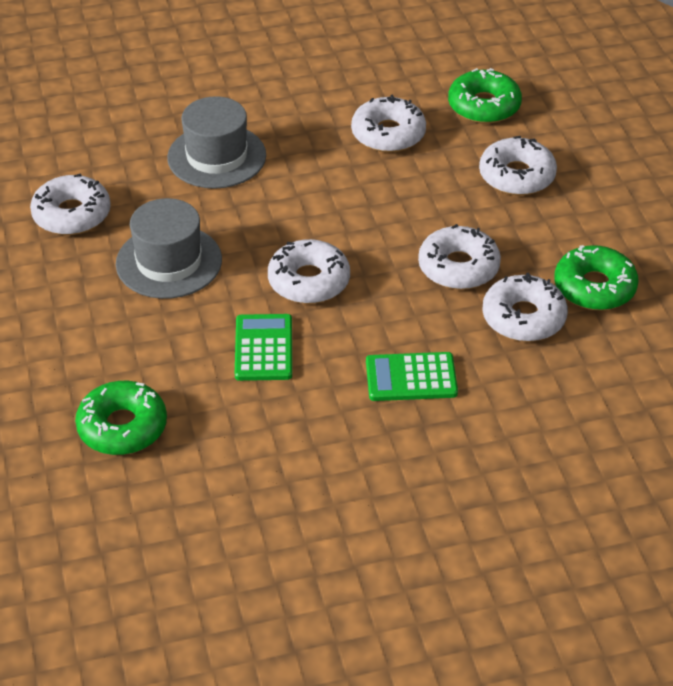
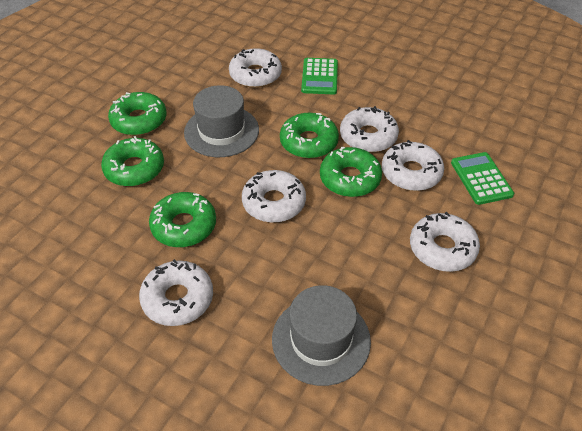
green donut: [75,381,167,455] [448,68,522,124] [554,245,639,310] = 3 -> [101,136,164,186] [108,92,167,136] [149,192,216,247] [280,113,339,158] [320,147,382,197] = 5

